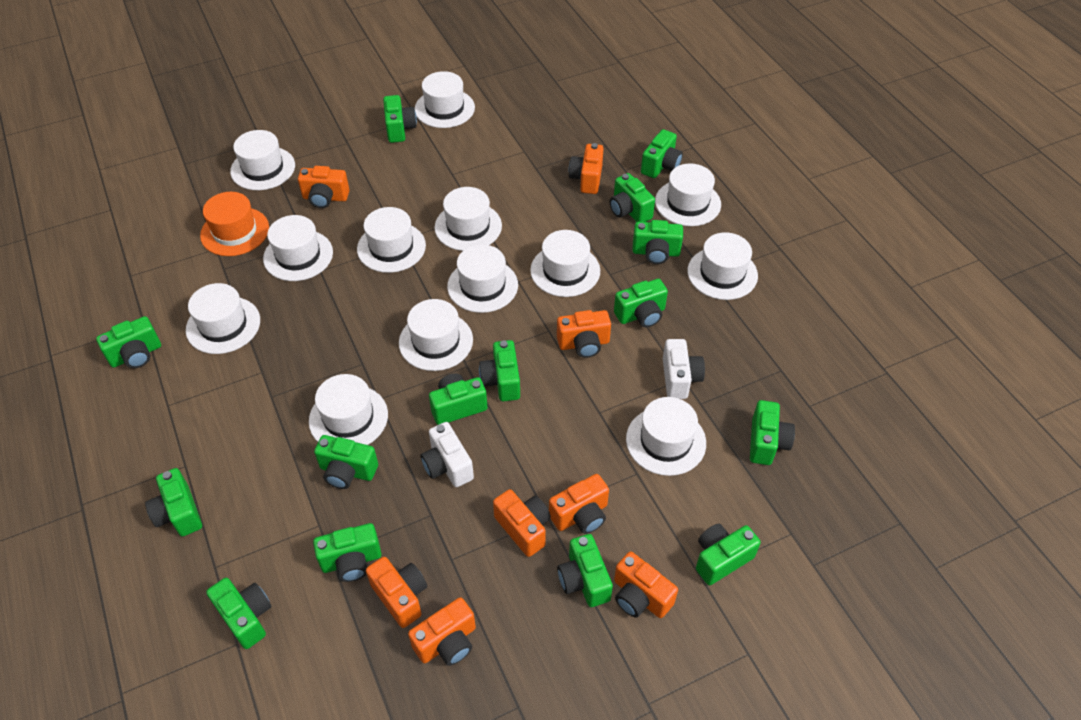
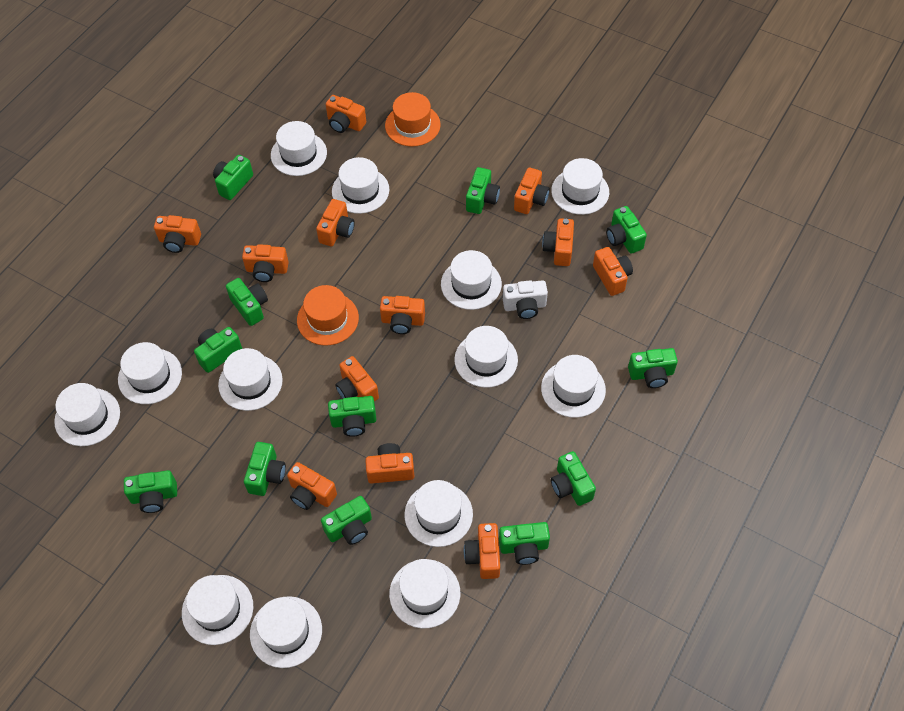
green camera: [96,316,161,368] [145,468,202,537] [206,578,272,649] [313,523,381,582] [314,435,378,489] [383,95,417,143] [429,373,488,425] [479,340,520,401] [557,534,613,607] [610,173,655,222] [614,279,668,327] [632,220,683,264] [641,129,683,178] [696,524,761,585] [750,400,795,465] = 15 -> [124,470,177,513] [194,327,242,373] [213,155,253,200] [226,278,268,326] [244,442,286,496] [321,496,372,545] [328,396,376,437] [466,167,500,214] [499,522,550,565] [551,451,596,506] [606,206,647,254] [628,348,678,388] = 12
orange camera: [298,166,349,208] [366,557,427,628] [408,597,476,666] [493,489,551,557] [549,474,609,534] [557,310,611,358] [569,143,604,194] [614,551,678,618] = 8 -> [154,215,201,253] [242,244,289,282] [287,462,337,510] [316,199,355,246] [326,95,366,133] [335,356,379,402] [365,443,414,484] [380,296,425,334] [464,523,500,579] [514,168,550,214] [542,218,574,266] [593,247,633,296] = 12
orange hat: [200,192,269,256] = 1 -> [297,285,359,346] [385,92,441,147] = 2
white camera: [421,422,474,487] [663,339,705,399] = 2 -> [503,280,548,319] = 1

